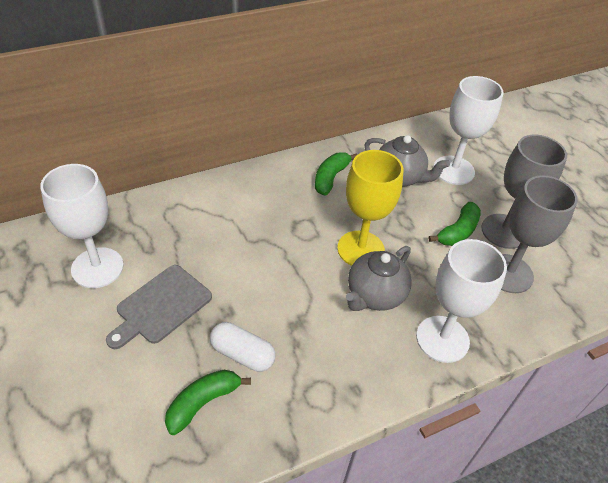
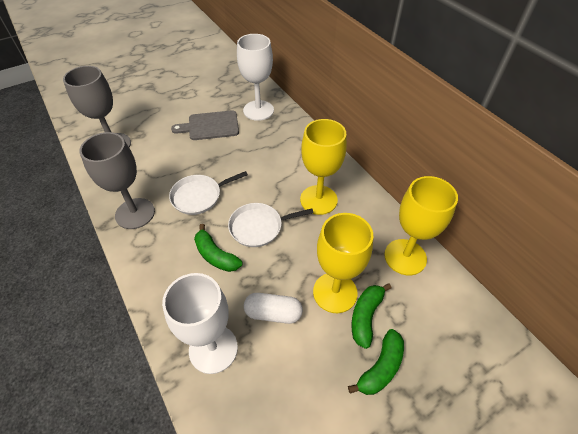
grey teapot: [346,246,412,311] [365,135,450,187] = 2 -> none = 0
white goblet: [40,164,124,288] [416,239,507,363] [433,76,504,185] = 3 -> [162,273,238,374] [237,34,274,121] = 2
white pan: none = 0 -> [169,171,248,215] [228,203,313,247] = 2
yellow goblet: [337,150,403,266] = 1 -> [300,119,347,215] [313,213,373,313] [384,176,458,275] = 3

